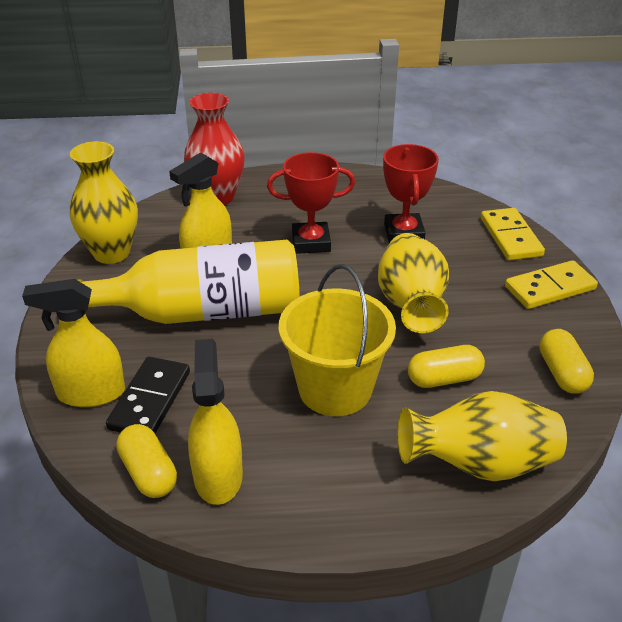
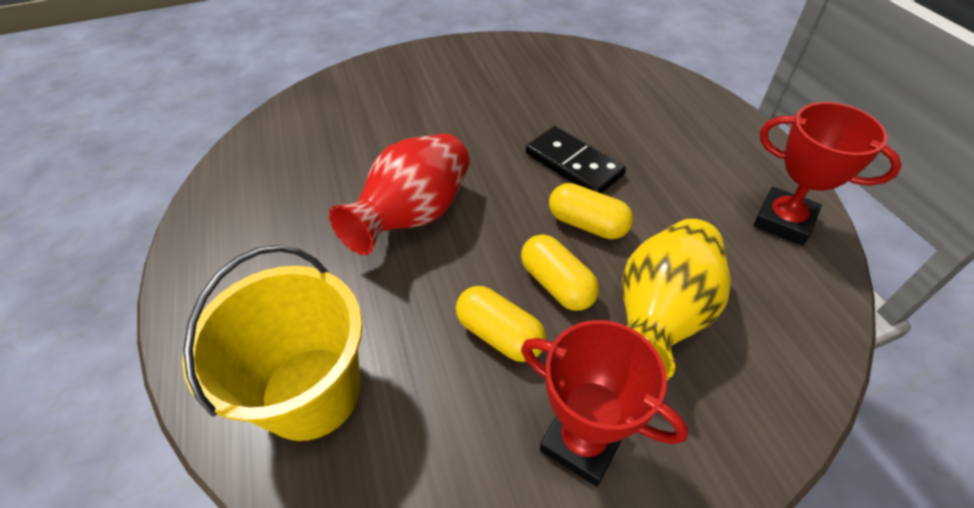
yellow bottle: [78,240,300,324] = 1 -> none = 0
yellow domino: [481,208,545,260] [505,260,598,309] = 2 -> none = 0
yellow spray bottle: [22,279,125,407] [169,152,232,249] [188,339,243,505] = 3 -> none = 0
yellow vase: [70,141,138,264] [378,233,449,333] [397,391,567,481] = 3 -> [622,219,731,380] = 1

